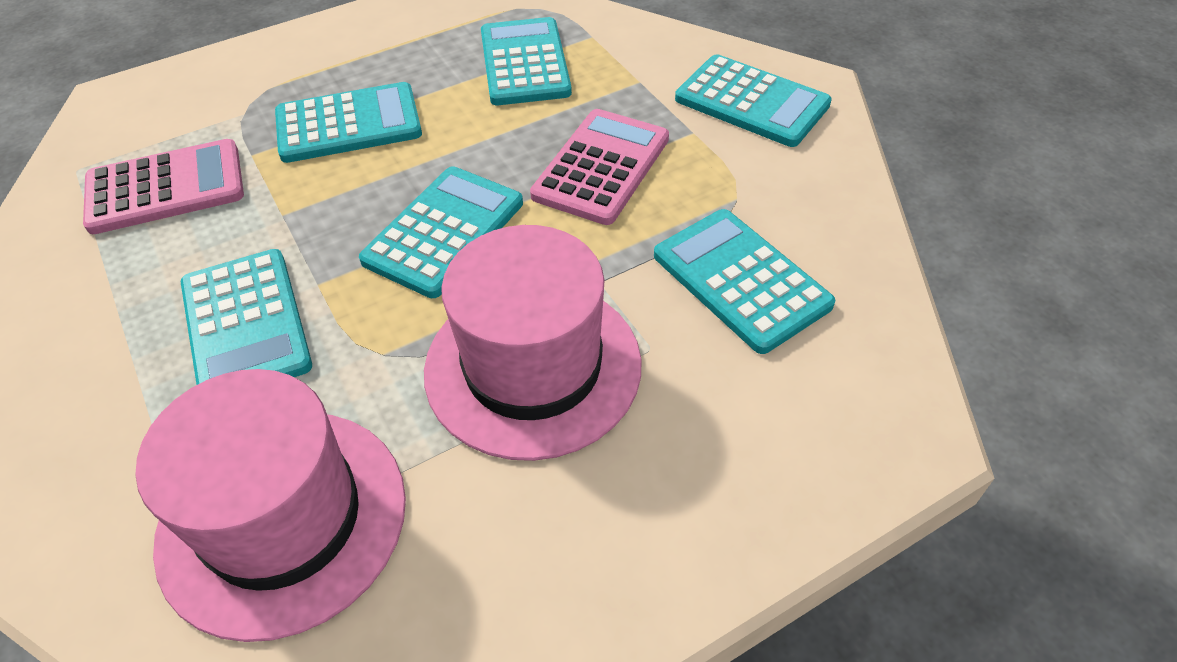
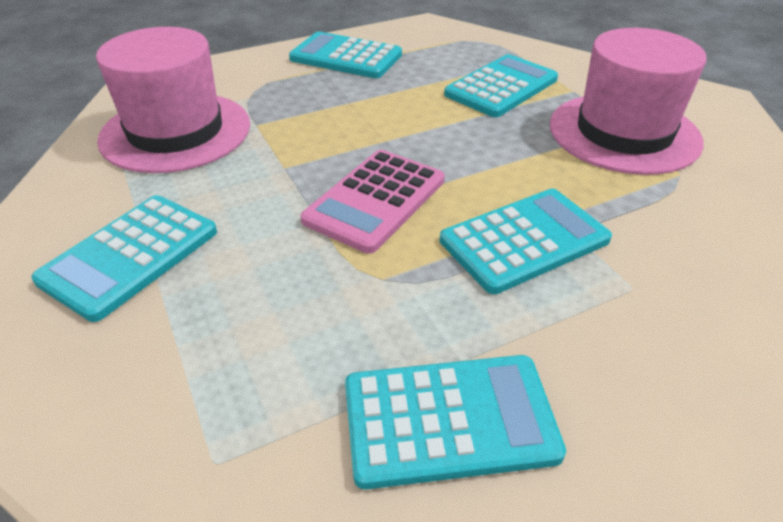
pink calculator: [83,139,244,234] [530,109,669,225] = 2 -> [300,150,445,254] = 1
turquoise calculator: [181,249,312,385] [275,82,422,163] [359,166,523,298] [481,17,572,105] [654,209,835,354] [675,54,832,147] = 6 -> [31,195,217,322] [289,32,402,78] [345,355,566,489] [440,189,612,294] [444,54,558,117] = 5

